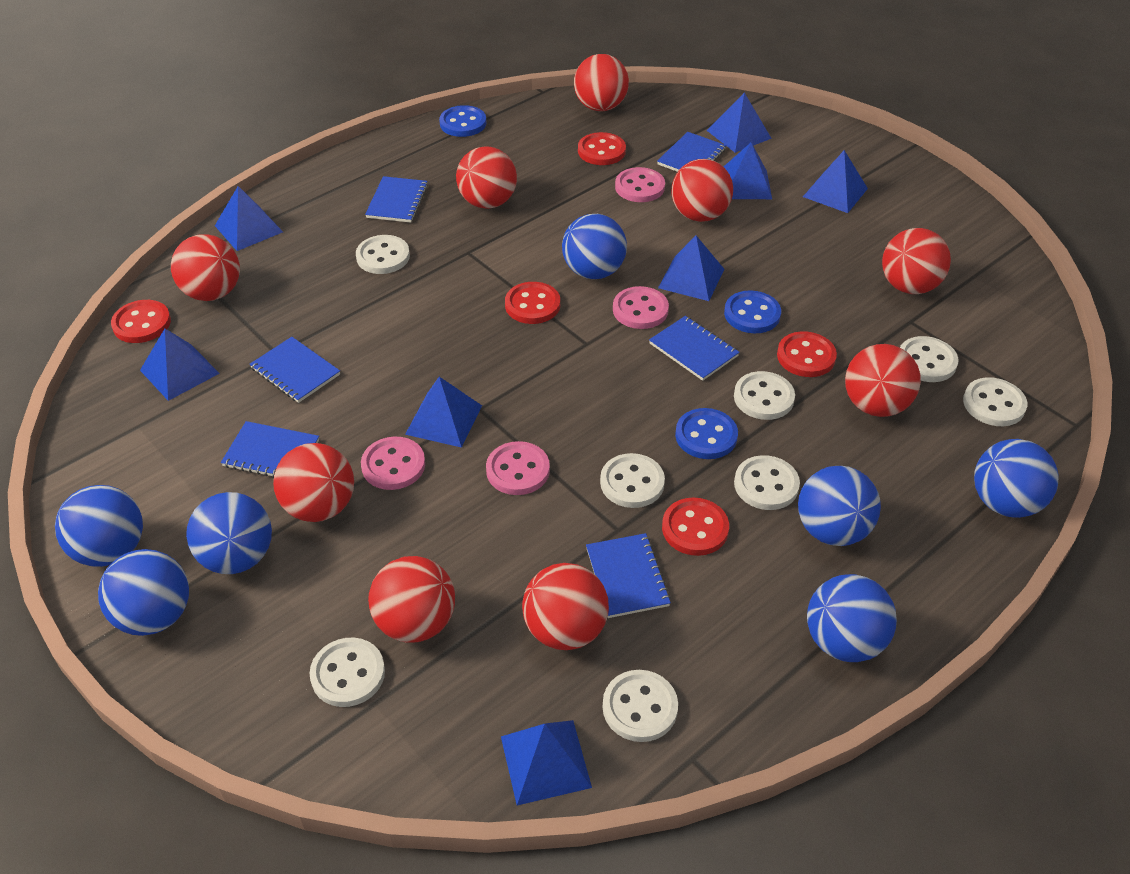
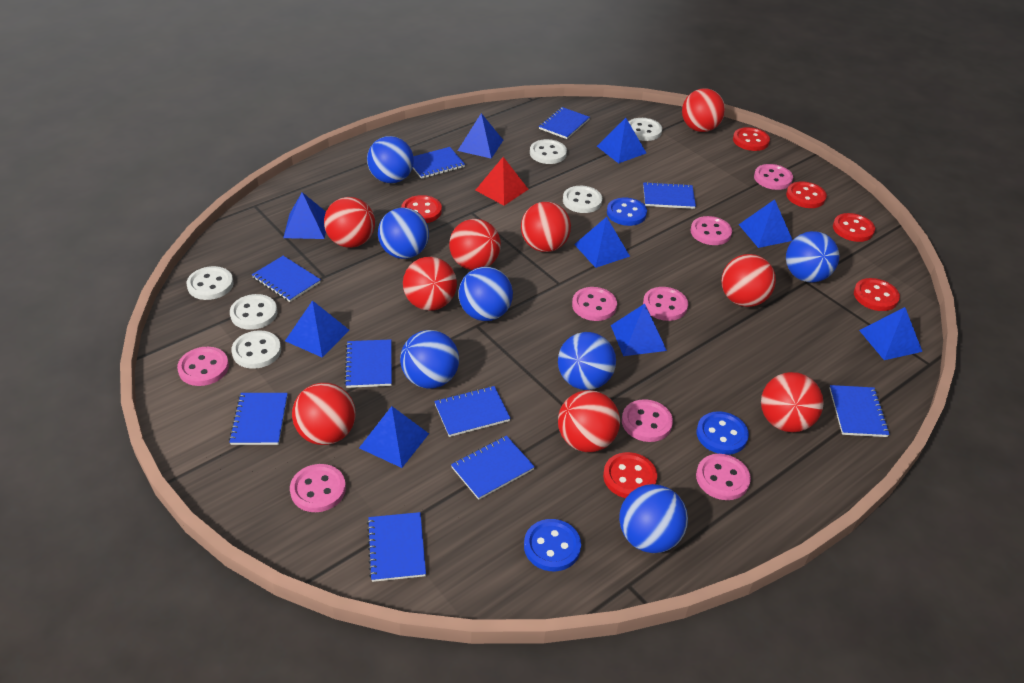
blue notebook: [221,421,319,477] [250,337,340,403] [365,176,428,223] [586,533,671,618] [649,316,740,381] [657,132,726,172] = 6 -> [229,393,288,445] [252,256,321,302] [344,339,392,388] [367,512,426,582] [413,147,465,179] [434,386,511,437] [451,436,535,500] [539,107,590,139] [643,182,696,209] [829,385,890,437] = 10
blue pyramid: [140,329,220,401] [215,186,283,251] [405,377,482,448] [501,720,592,805] [658,236,724,301] [707,93,772,153] [724,143,772,199] [803,150,868,213] = 8 -> [283,192,326,239] [285,300,349,357] [359,406,429,468] [458,113,503,158] [574,217,630,268] [597,118,646,163] [611,304,667,356] [738,199,793,248] [859,307,923,360] = 9
pink button: [361,437,425,490] [486,441,550,495] [613,286,669,329] [615,167,665,202] = 4 -> [177,347,229,386] [290,464,346,512] [572,287,617,321] [622,399,673,442] [643,287,688,321] [691,216,732,245] [696,454,751,500] [754,164,793,190] = 8
red button: [111,300,171,343] [505,282,560,324] [578,132,626,165] [662,498,729,556] [777,331,837,377] = 5 -> [401,195,442,223] [603,452,657,498] [733,127,770,151] [786,181,827,208] [833,213,875,242] [854,278,900,311] = 6
red pyramid: none = 0 -> [475,157,528,206] = 1
white button: [309,638,385,707] [356,235,410,274] [600,453,665,508] [603,670,678,742] [734,371,795,420] [734,455,800,510] [900,336,958,382] [963,377,1027,426] = 8 -> [186,266,234,300] [230,294,277,330] [231,330,281,369] [530,139,567,164] [563,186,602,213] [629,118,662,141] = 6

